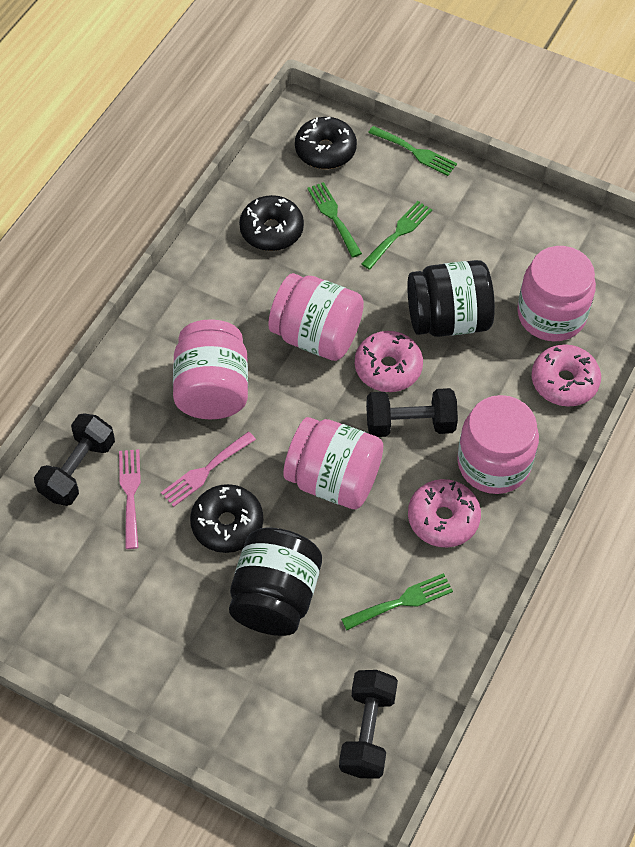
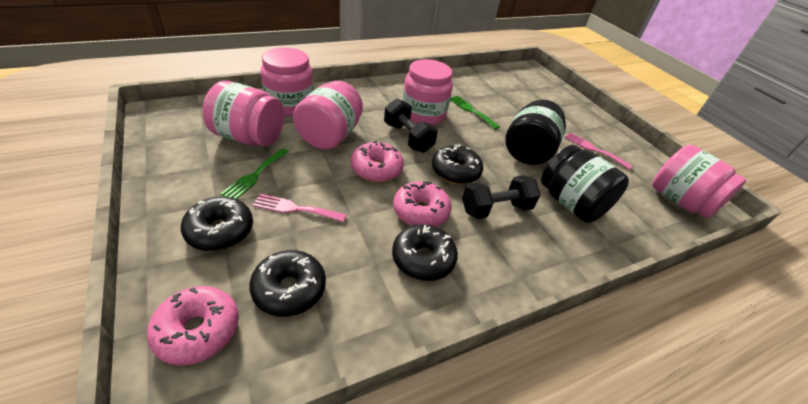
black donut: [190,484,263,553] [239,195,304,251] [295,117,357,169] = 3 -> [181,197,253,251] [249,250,326,317] [392,224,458,281] [432,145,483,185] = 4
black dumbbell: [34,413,115,506] [339,670,398,779] [366,388,458,437] = 3 -> [384,99,438,153] [462,176,541,219] = 2
green fork: [307,182,362,258] [341,573,453,630] [361,201,432,270] [368,126,457,176] = 4 -> [220,148,289,199] [450,96,499,129] = 2

